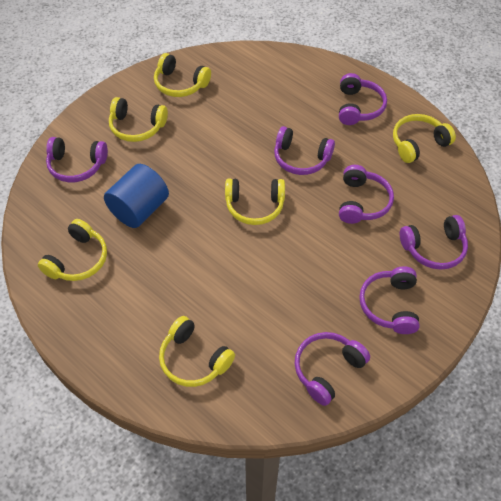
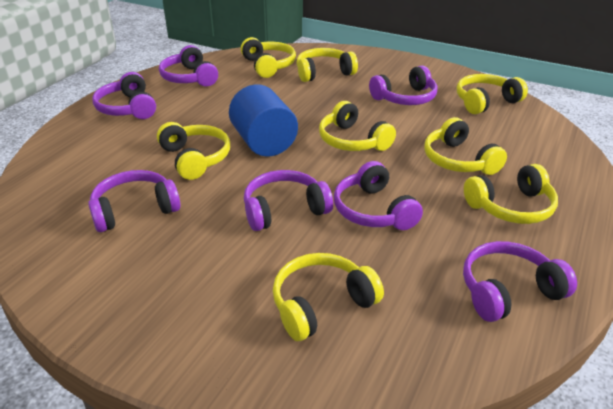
yellow headphones: [38,219,107,281] [109,97,168,142] [154,53,211,97] [159,316,235,387] [225,179,285,225] [393,114,456,163] = 6 -> [157,122,230,180] [241,37,296,78] [273,253,384,341] [296,48,358,82] [319,101,396,151] [424,117,507,175] [457,74,528,114] [464,164,558,224] = 8

